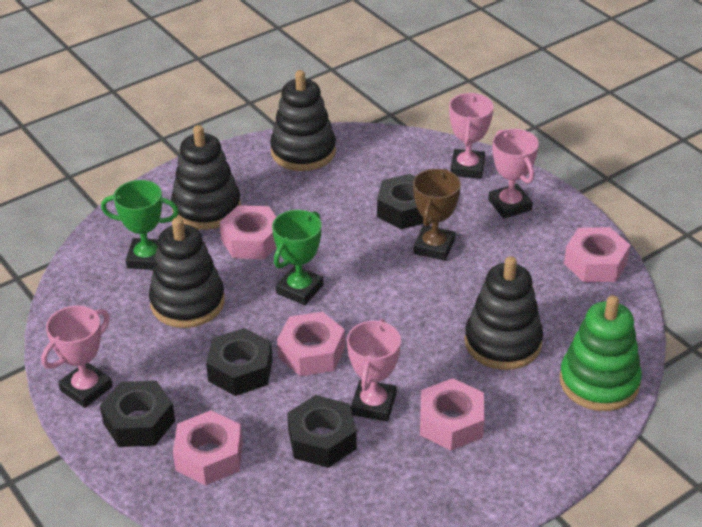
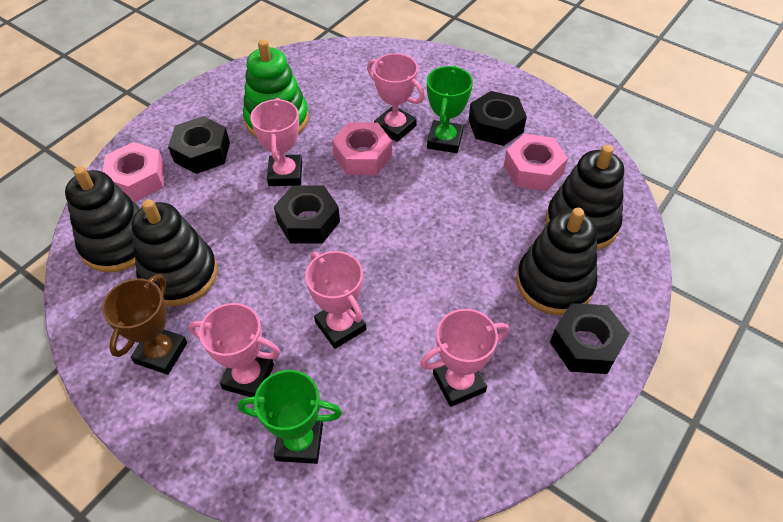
pink nut: [173,410,243,485] [219,205,277,259] [277,312,345,376] [420,378,484,451] [564,227,631,282] = 5 -> [103,142,165,202] [332,122,392,175] [504,134,568,191] = 3
pink trophy: [41,306,113,408] [347,319,401,422] [449,93,494,179] [488,129,539,219] = 4 -> [189,303,281,397] [250,98,302,186] [305,251,366,349] [367,53,425,142] [420,309,509,407] = 5

